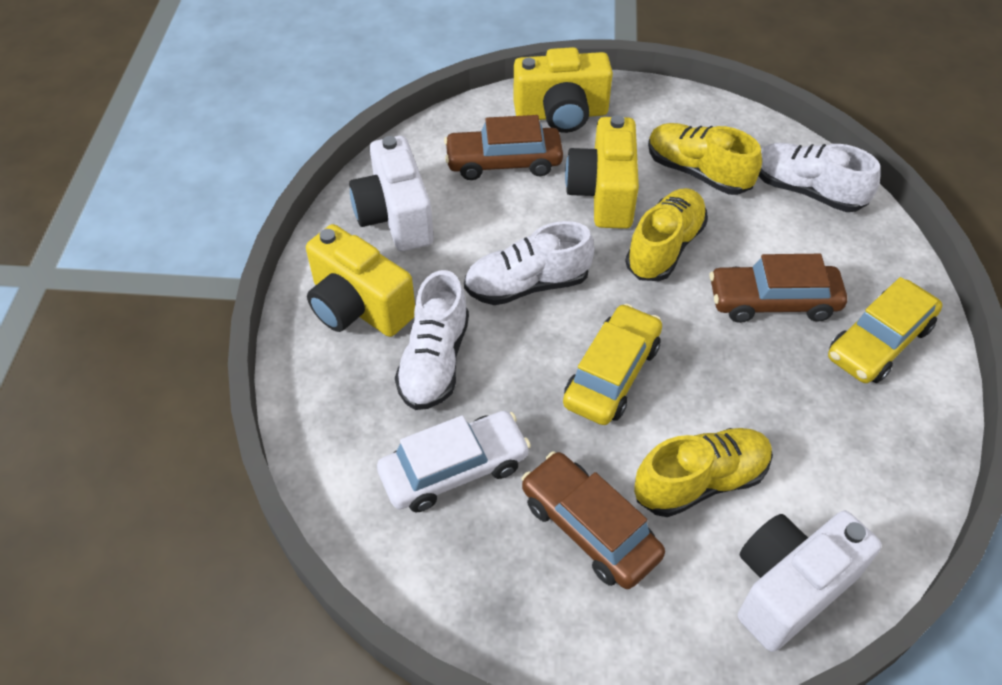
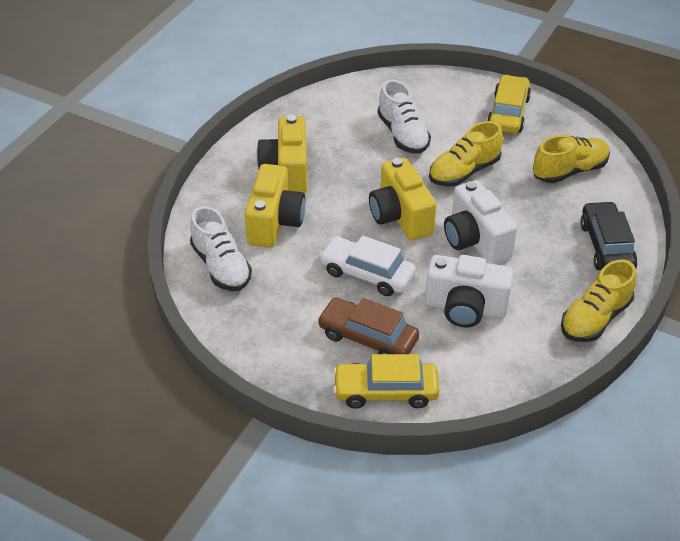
black car: none = 0 -> [580,201,637,270] = 1
brown car: [444,115,563,180] [521,451,665,589] [710,254,847,323] = 3 -> [317,298,419,354] = 1
white shoe: [395,270,469,410] [464,221,594,305] [758,143,881,212] = 3 -> [190,206,252,291] [377,80,431,154] = 2

